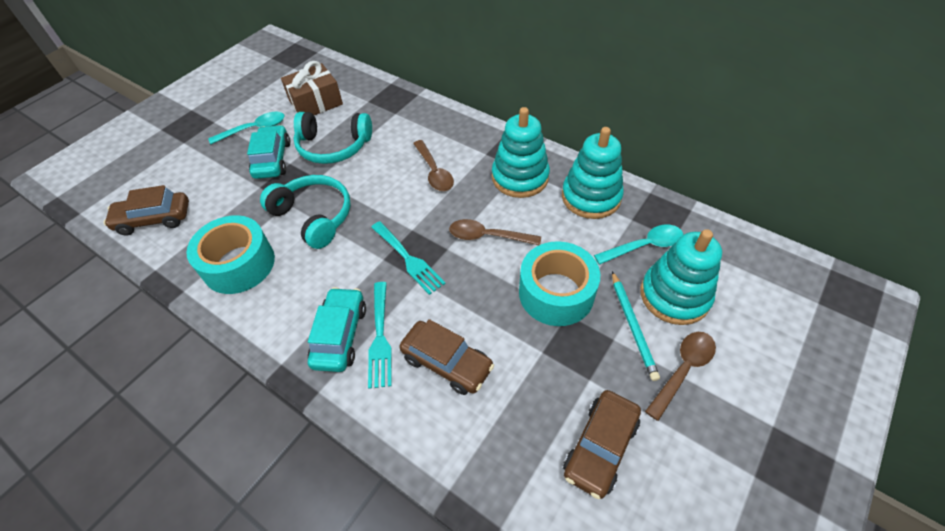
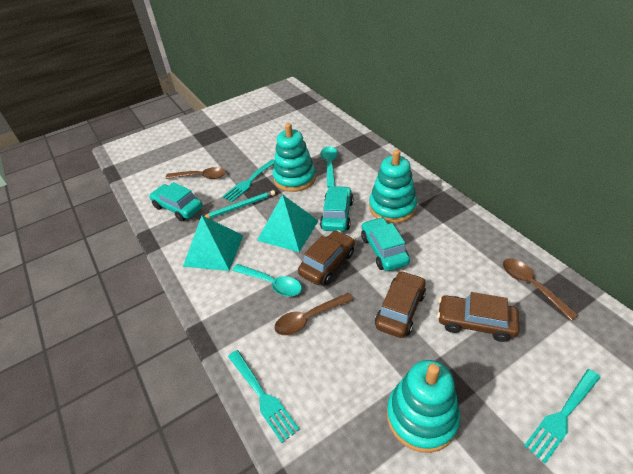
brown gift: [281,61,343,115] = 1 -> none = 0
turquoise car: [247,125,290,179] [308,287,366,372] = 2 -> [149,182,203,221] [320,186,353,232] [361,217,410,271] = 3
turquoise fork: [368,282,392,389] [371,221,445,295] = 2 -> [222,159,275,202] [228,350,300,443] [524,369,601,463] = 3
turquoise headphones: [260,175,351,249] [293,112,372,164] = 2 -> none = 0
turquoise pyramid: none = 0 -> [183,215,243,271] [257,194,318,252] = 2
turquoise tape: [186,215,275,294] [519,241,600,326] = 2 -> none = 0

